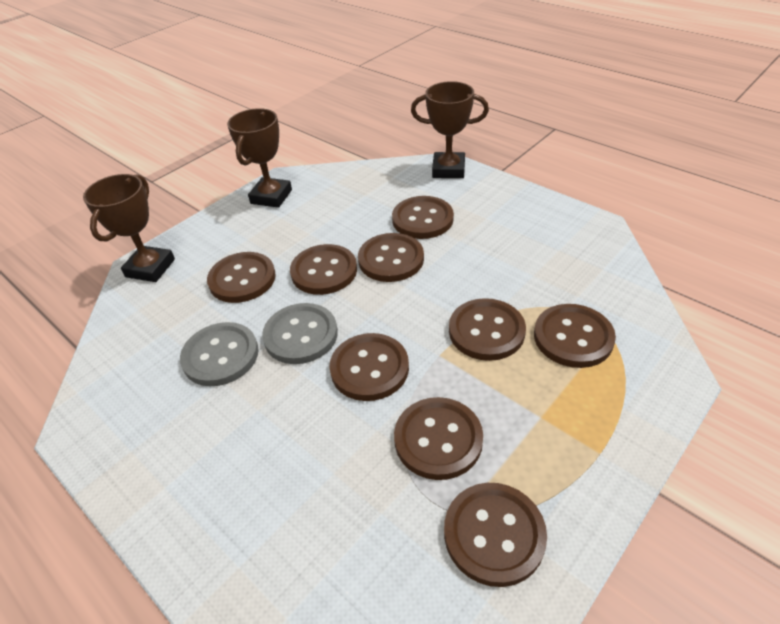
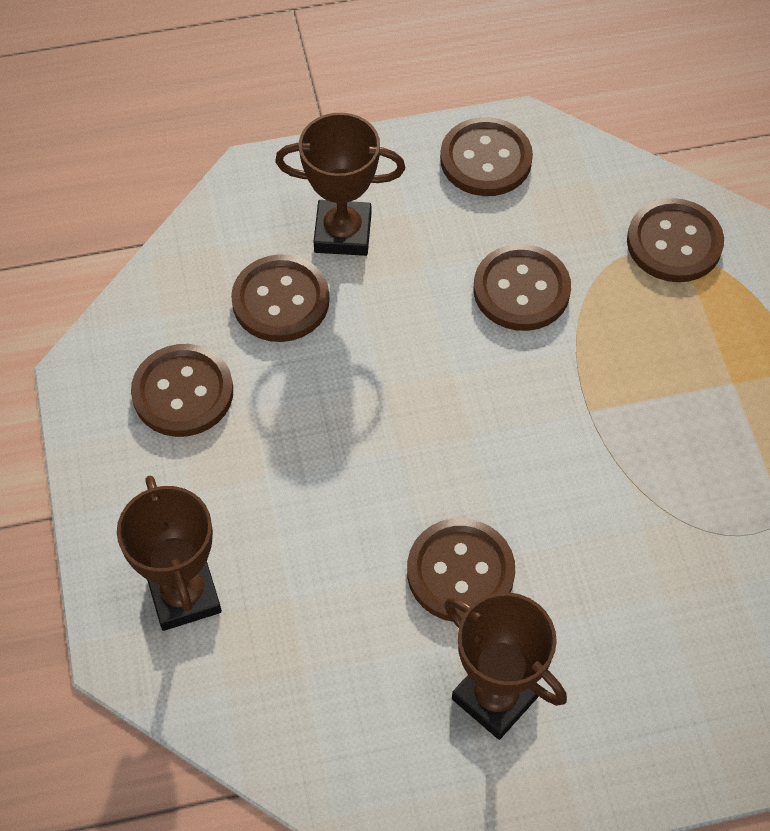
brown button: [207,252,276,303] [290,244,357,295] [329,333,409,401] [358,233,424,282] [392,196,454,239] [394,397,483,480] [444,483,547,587] [449,298,526,361] [534,304,616,368] = 9 -> [131,344,233,437] [231,254,330,342] [407,518,515,622] [440,117,533,196] [473,244,571,331] [627,198,724,282] = 6
grey button: [180,322,259,386] [262,303,338,364] = 2 -> none = 0

